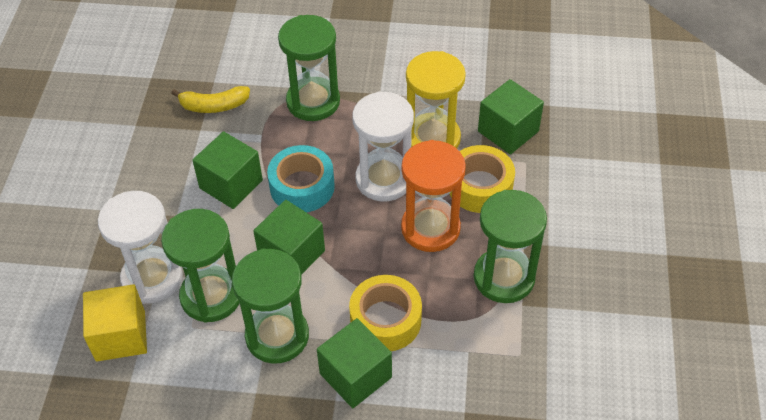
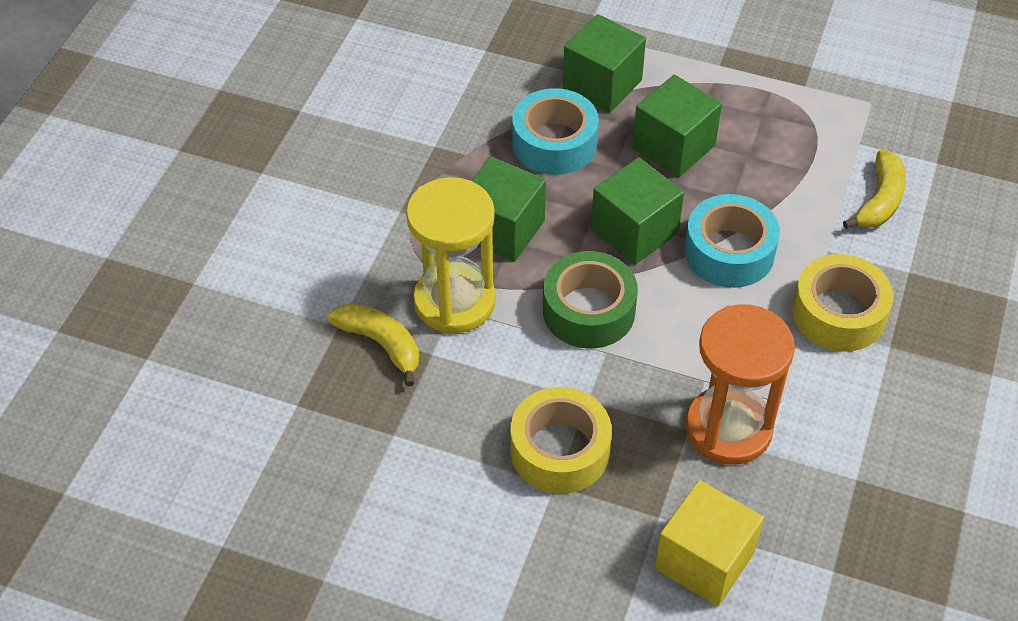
green hourglass: [161,209,240,323] [232,248,309,364] [278,15,340,121] [474,190,547,303] = 4 -> none = 0
green tape: none = 0 -> [543,251,638,348] = 1
turquoise tape: [267,145,335,212] = 1 -> [512,88,599,175] [685,194,780,288] = 2
white hourglass: [98,191,183,304] [352,91,414,202] = 2 -> none = 0
yellow banana: [171,86,250,113] = 1 -> [328,303,419,386] [843,150,906,229] = 2

